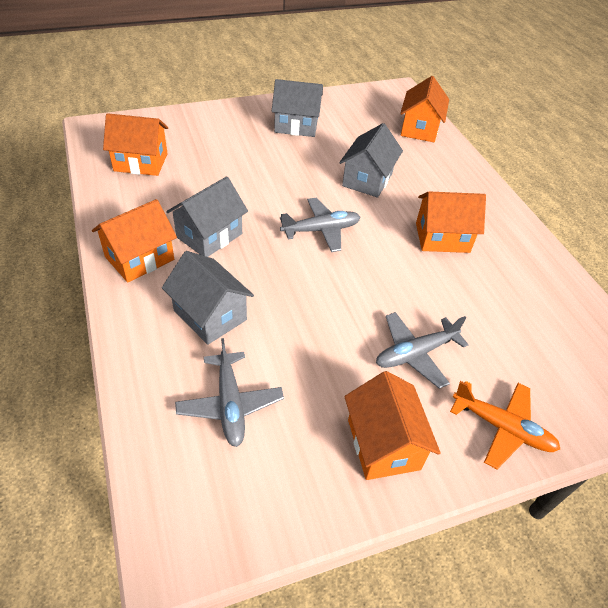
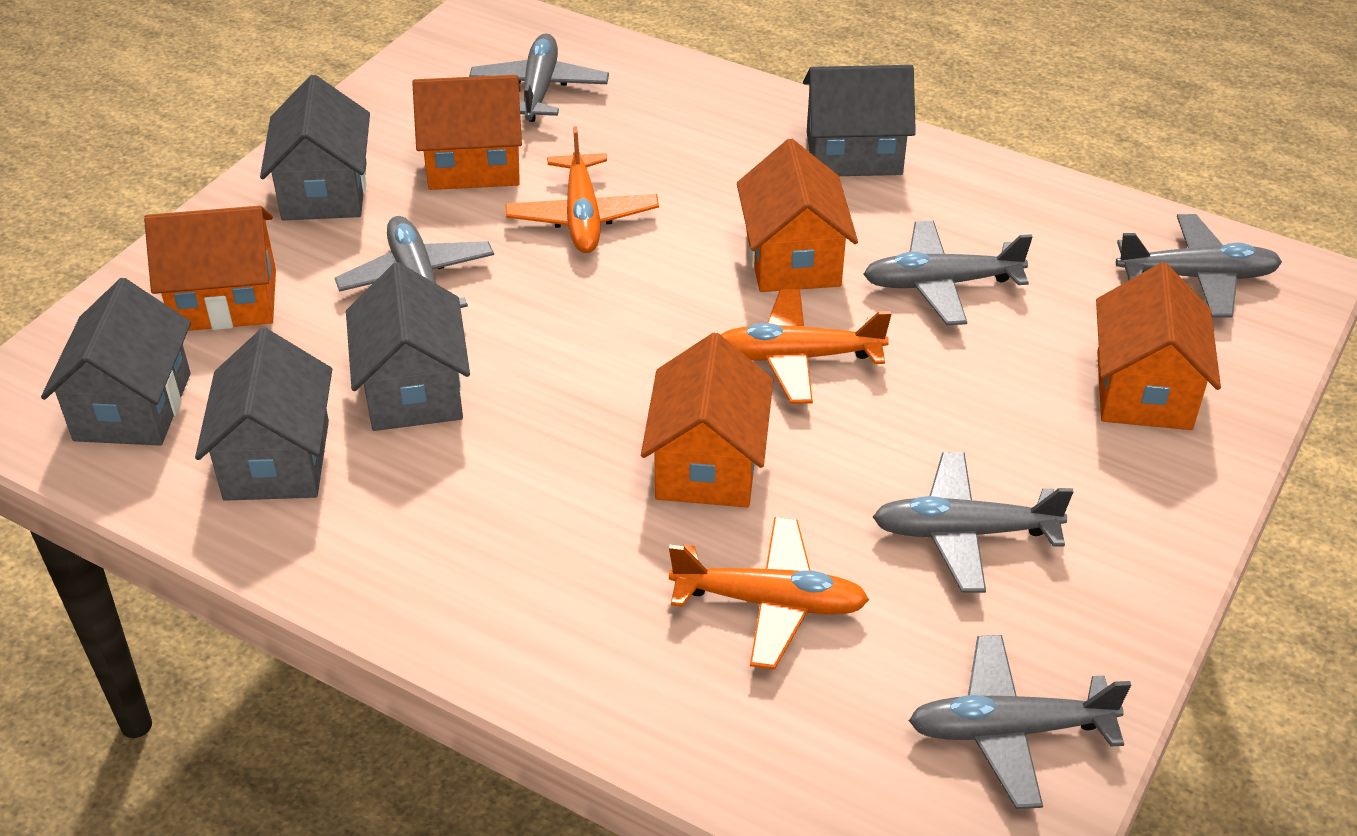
grey house: [162,251,254,345] [166,176,248,257] [272,79,323,137] [339,123,403,198] = 4 -> [41,278,191,446] [195,328,332,501] [260,75,370,221] [346,262,470,431] [803,65,916,176] = 5
grey plane: [175,338,284,447] [280,198,361,252] [376,312,469,389] = 3 -> [335,216,494,308] [469,33,609,122] [863,221,1033,326] [873,452,1074,593] [909,635,1131,809] [1116,214,1282,318] = 6
orange plane: [450,381,560,469] = 1 -> [505,126,659,253] [669,517,869,670] [721,289,892,404] = 3

